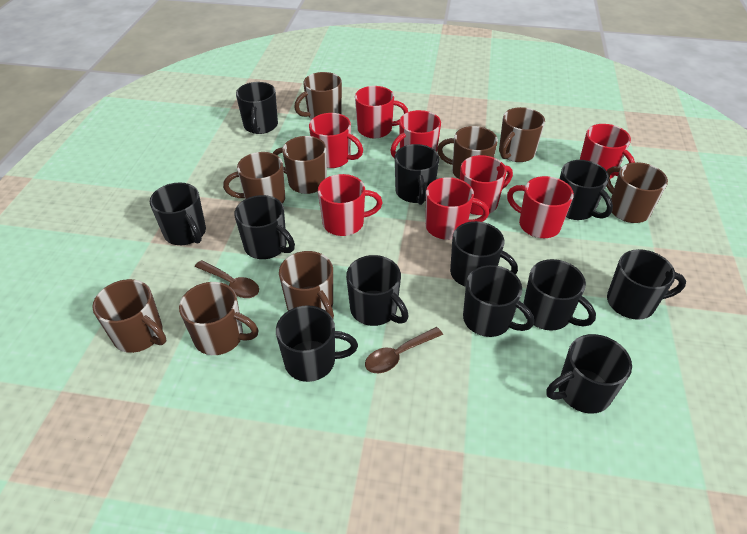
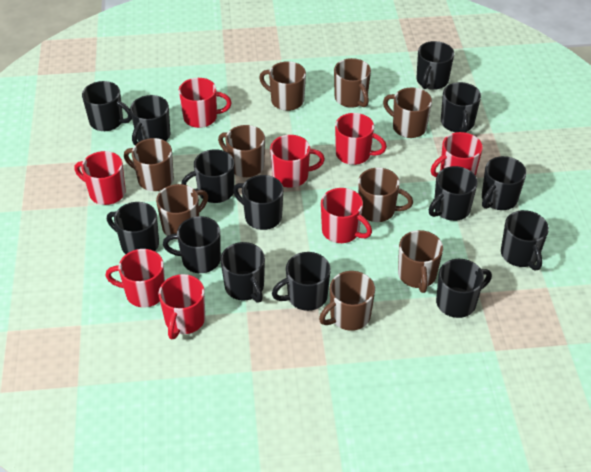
black mug: [150,183,206,245] [234,195,295,259] [236,82,278,134] [276,305,358,382] [346,255,408,326] [395,144,439,205] [450,221,518,287] [463,265,534,337] [523,259,596,331] [546,334,632,414] [560,160,613,220] [607,249,686,320] = 12 -> [82,81,132,131] [107,202,159,254] [130,95,170,145] [163,216,221,273] [181,149,234,203] [220,242,265,303] [233,175,283,230] [272,252,331,311] [416,41,454,90] [429,166,478,221] [436,259,492,318] [441,82,481,133] [482,156,527,210] [501,210,549,270] = 14
brown spoon: [195,260,259,298] [365,327,443,373] = 2 -> none = 0

